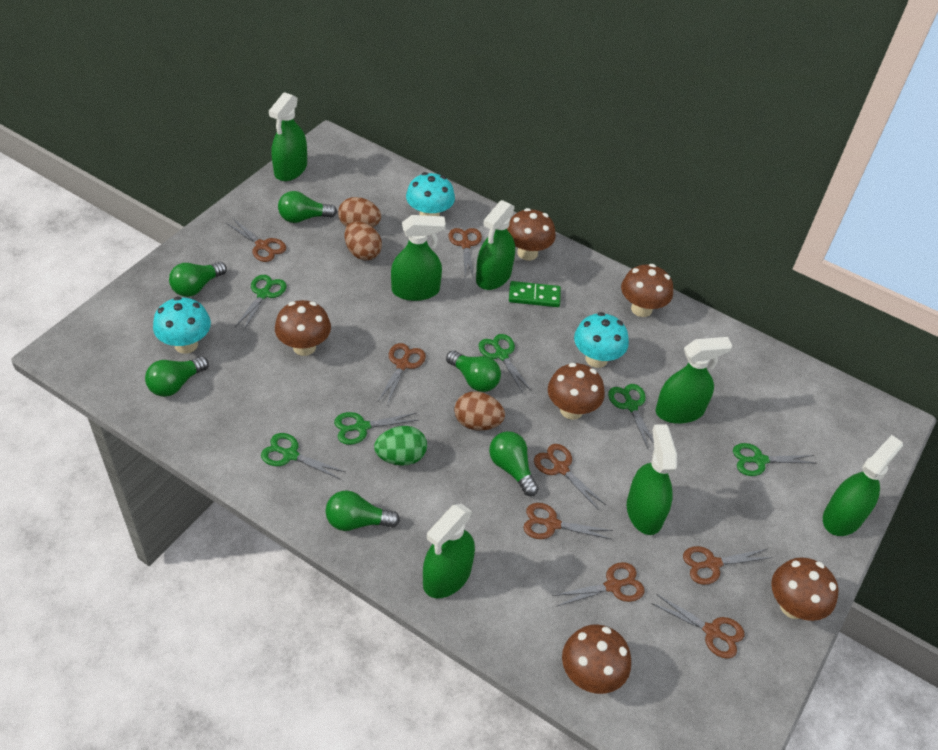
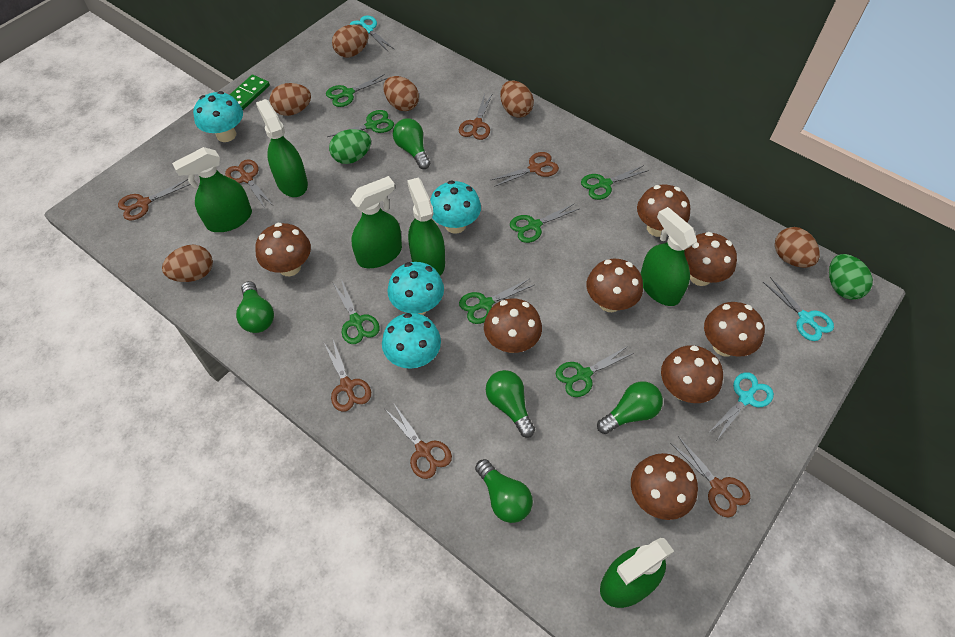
brown egg: [338,197,381,227] [344,221,382,261] [454,391,505,431] = 3 -> [162,245,213,282] [270,83,311,116] [332,25,368,58] [384,76,419,111] [500,81,534,118] [775,227,820,268] = 6
brown mushroom: [275,300,331,356] [507,208,556,261] [548,363,605,420] [562,624,631,694] [621,264,673,317] [771,557,838,621] = 6 -> [255,223,311,276] [484,298,542,353] [587,259,643,312] [631,453,698,520] [637,184,690,237] [661,345,723,403] [684,232,737,286] [704,302,765,357] = 8
brown scissors: [226,219,286,262] [378,343,426,405] [448,228,482,278] [523,503,613,539] [534,444,606,509] [552,562,644,606] [651,594,744,659] [683,546,773,585] = 8 -> [118,179,191,221] [225,159,273,208] [324,340,371,412] [386,404,452,479] [459,93,493,140] [491,152,559,187] [670,436,750,518] = 7
green egg: [374,426,427,466] = 1 -> [329,129,371,164] [829,254,873,300] = 2
green light bulb: [145,356,209,397] [169,262,227,297] [278,191,337,223] [325,490,400,531] [446,350,501,392] [489,431,539,496] = 6 -> [236,281,274,333] [393,118,431,169] [475,459,533,523] [486,370,535,438] [597,381,663,434] = 5
green scissors: [235,275,287,330] [261,433,345,480] [334,412,419,445] [479,334,531,393] [608,384,654,448] [733,443,815,476] = 6 -> [326,74,387,107] [327,110,394,137] [333,279,380,344] [459,279,534,324] [510,203,579,243] [555,346,634,397] [581,165,649,200] = 7
green spray bottle: [269,92,307,181] [391,215,446,301] [423,504,475,598] [476,200,515,290] [627,424,677,535] [655,337,732,424] [823,435,903,536] = 7 -> [172,147,252,232] [256,99,308,197] [351,176,402,268] [407,178,445,276] [600,538,674,608] [640,207,697,306] = 6
turquoise mushroom: [153,297,211,354] [406,172,455,216] [574,312,629,368] = 3 -> [193,91,243,142] [382,313,441,369] [387,262,444,315] [430,180,481,234] = 4
turquoise scissors: none = 0 -> [350,16,395,51] [710,372,774,440] [763,277,834,341] = 3

